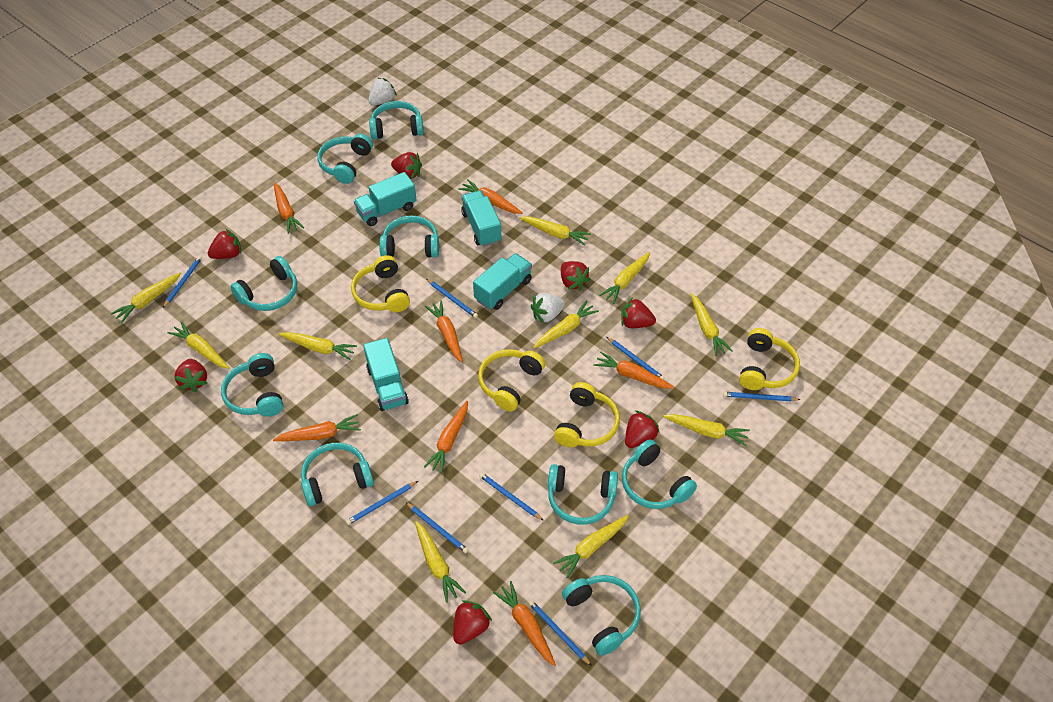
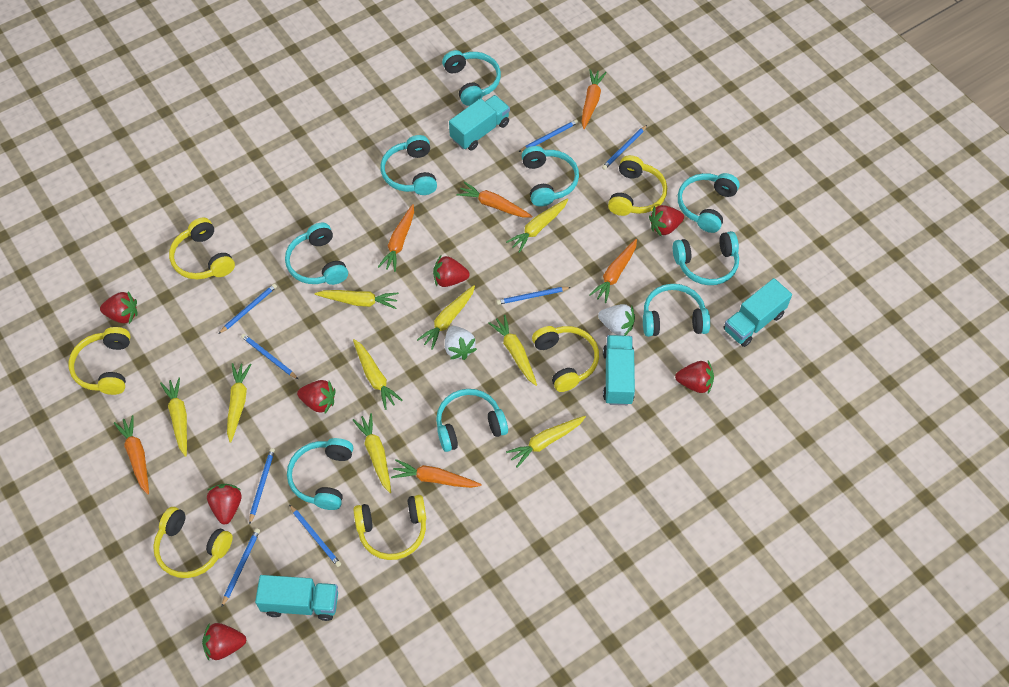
orange carrot: [273,414,361,441] [274,182,304,234] [424,401,468,473] [425,300,463,362] [458,179,523,214] [493,581,556,666] [594,352,674,389] = 7 -> [114,415,149,495] [378,204,414,272] [391,459,482,488] [456,182,532,217] [582,69,607,129] [589,239,637,303] = 6
yellow carrot: [111,273,181,323] [167,321,229,369] [279,332,357,360] [415,521,466,603] [519,216,591,246] [533,301,599,348] [553,515,629,578] [599,252,650,304] [663,414,750,446] [691,293,732,356] = 10 -> [160,377,187,457] [227,363,251,443] [315,290,399,309] [353,339,403,410] [353,413,391,493] [417,285,475,350] [488,315,537,386] [506,199,568,253] [506,416,586,468] = 9
yellow headphones: [351,255,410,312] [478,349,545,412] [554,382,620,448] [739,328,800,390] = 4 -> [69,327,131,395] [153,507,233,578] [169,217,235,279] [354,495,426,560] [532,326,599,392] [608,155,667,216] = 6

